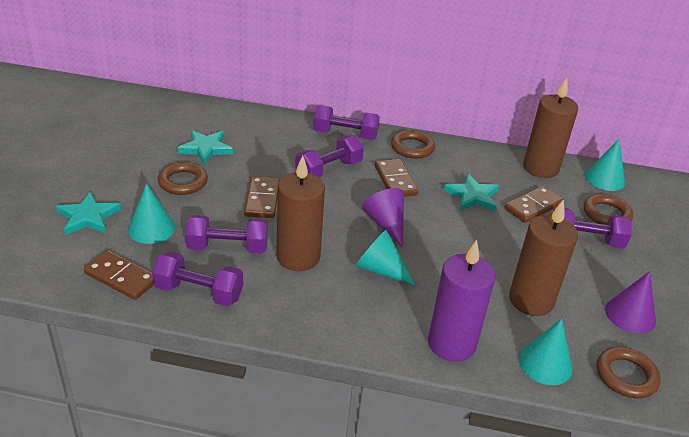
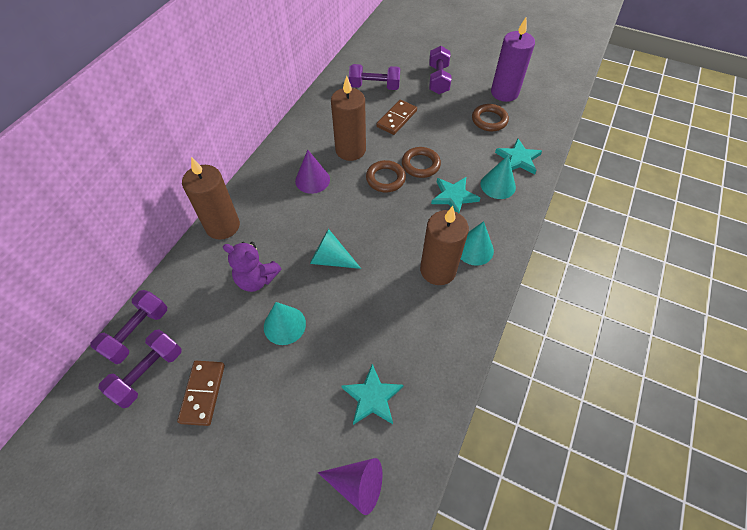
brown domino: [84,250,154,300] [244,176,280,218] [375,159,418,197] [505,186,563,223] = 4 -> [177,361,225,426] [376,100,417,135] = 2
brown ring: [158,162,208,195] [391,130,435,159] [584,194,633,225] [597,347,661,399] = 4 -> [366,160,406,192] [402,147,441,178] [472,104,509,131] = 3
purple dumbbell: [152,252,243,306] [185,215,268,254] [295,135,364,178] [313,105,380,140] [552,207,632,248] = 5 -> [90,290,167,364] [98,330,182,408] [349,64,400,90] [429,46,452,94] = 4
purple teddy bear: none = 0 -> [223,242,281,292] = 1

